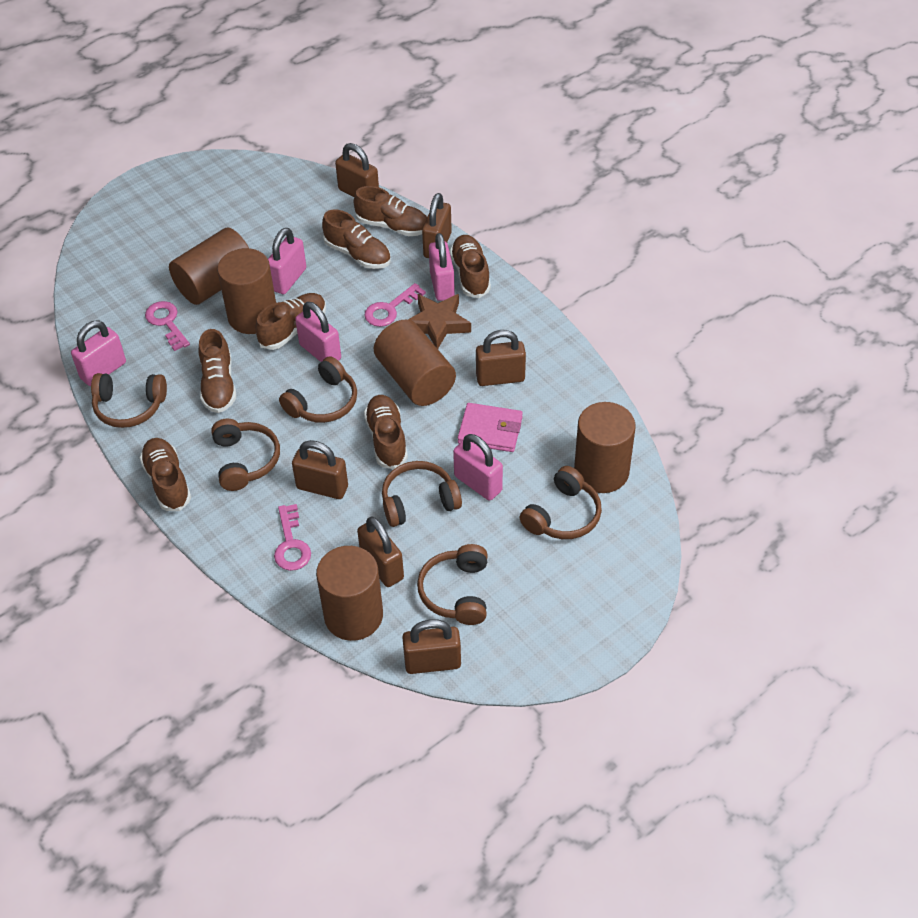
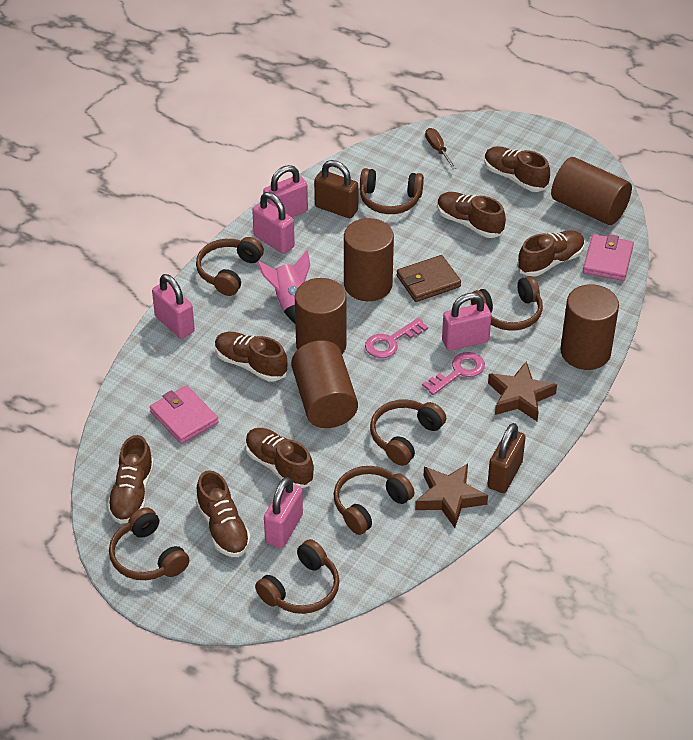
brown headphones: [91,373,167,428] [211,419,280,491] [279,356,357,423] [382,461,462,527] [417,544,488,625] [519,466,602,539] = 6 -> [109,507,189,580] [196,237,264,296] [255,539,340,614] [334,466,414,535] [360,168,424,214] [370,399,446,466] [471,276,543,331] = 7
brown padlock: [292,440,348,499] [335,143,379,197] [357,516,404,587] [402,619,461,674] [422,193,452,258] [476,330,526,386] = 6 -> [314,160,358,218] [487,423,526,493] = 2
brown screwdriver: none = 0 -> [425,128,456,169] = 1
brown star: [408,294,471,349] = 1 -> [415,464,488,528] [488,361,557,421] = 2
brown wallet: none = 0 -> [397,255,461,302] = 1
pink key: [145,301,190,351] [274,504,311,571] [364,283,426,327] = 3 -> [365,318,428,358] [422,352,485,395] = 2
pink rocket: none = 0 -> [257,250,310,323] = 1
pink wallet: [458,403,523,452] = 1 -> [150,385,218,444] [583,234,634,281] = 2

